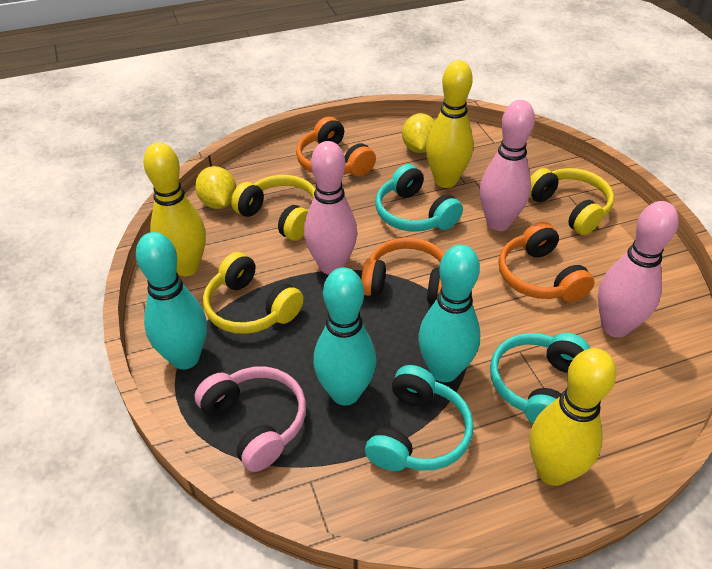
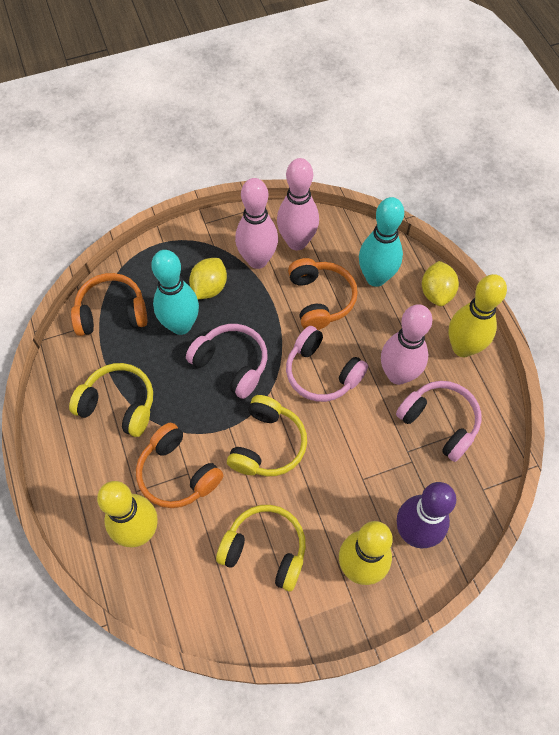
pink headphones: [195,366,306,472] = 1 -> [186,324,267,399] [286,326,368,402] [396,381,482,462] = 3
purple bowling pin: none = 0 -> [397,482,456,548] = 1
turquoise bowling pin: [136,232,207,370] [313,267,376,406] [418,245,480,382] = 3 -> [151,250,199,335] [359,197,404,287] = 2
turquoise headphones: [365,365,474,471] [375,164,463,232] [490,333,590,424] = 3 -> none = 0

